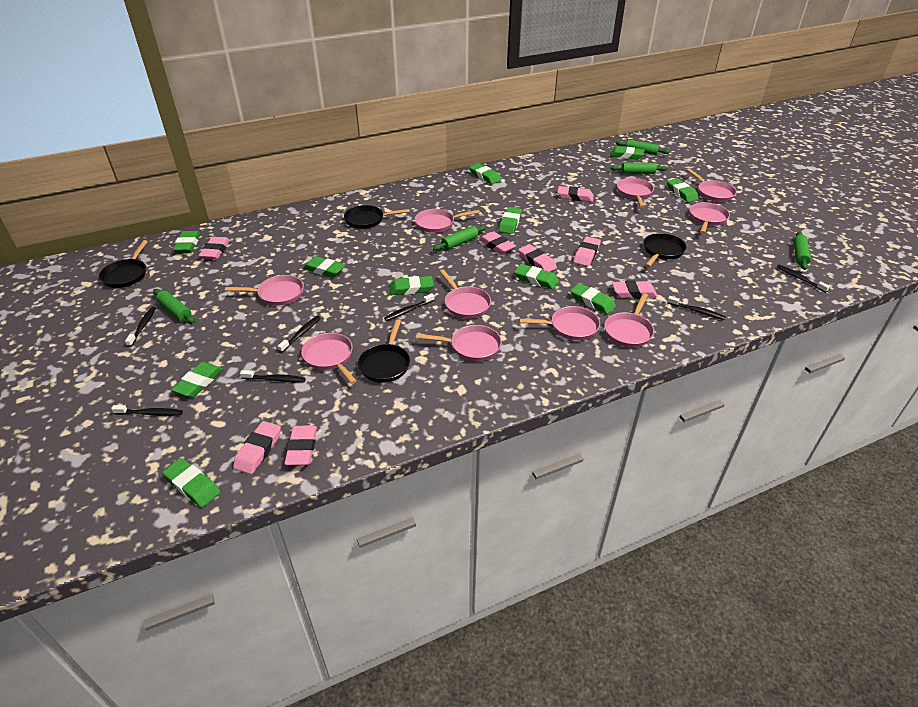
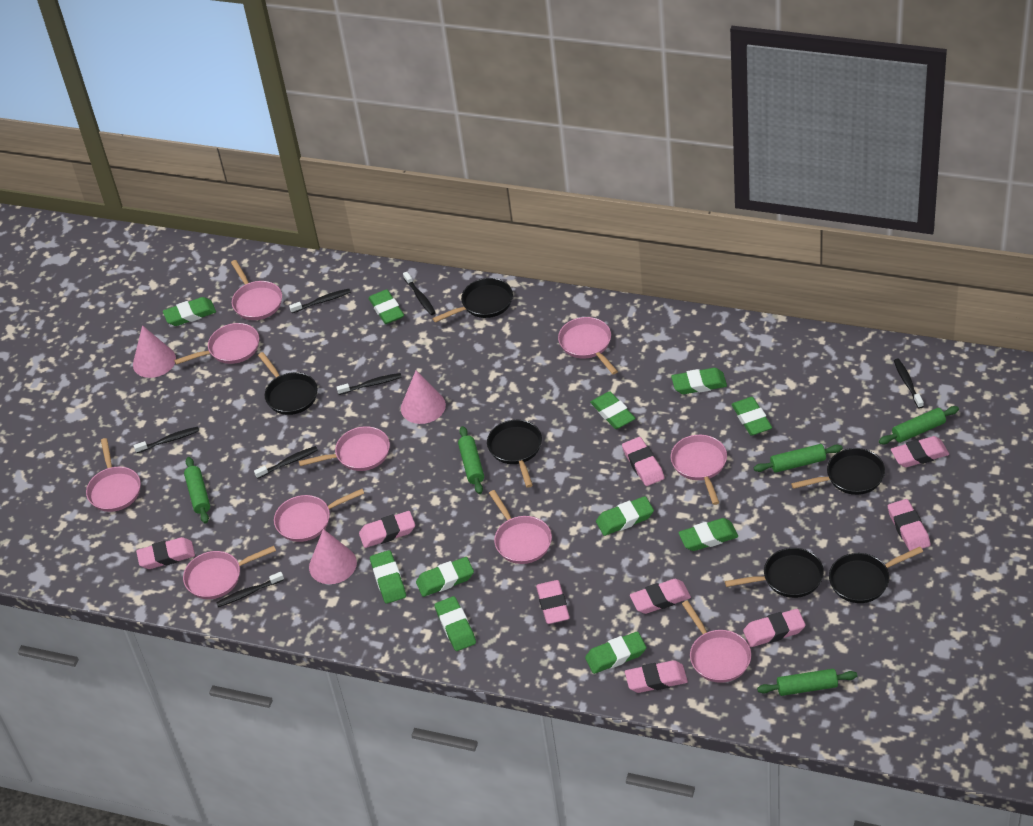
black pan: [99,240,148,288] [344,205,410,229] [358,319,410,383] [644,233,686,267] = 4 -> [258,352,318,415] [432,278,513,323] [487,420,542,488] [725,548,824,598] [791,448,885,495] [829,547,923,603] = 6
pink cone: none = 0 -> [133,325,176,378] [309,529,357,584] [401,370,446,424] = 3
pink eraser: [199,237,230,259] [233,421,281,474] [284,425,317,465] [479,232,516,254] [518,244,557,272] [558,186,594,202] [574,237,601,266] [612,280,658,298] = 8 -> [136,537,195,569] [359,511,415,548] [536,580,570,624] [622,437,664,486] [625,660,688,693] [630,579,691,614] [743,609,806,647] [888,499,930,551] [891,436,949,467] = 9

